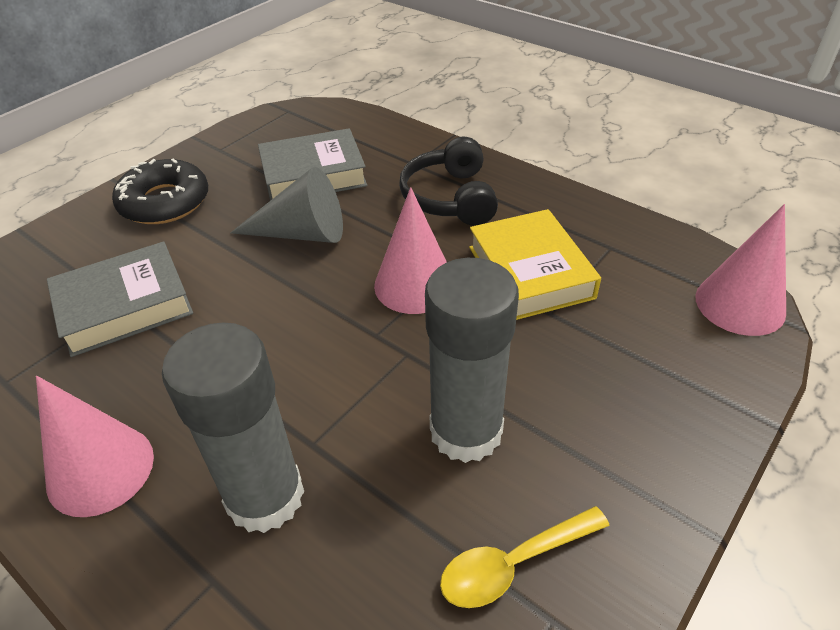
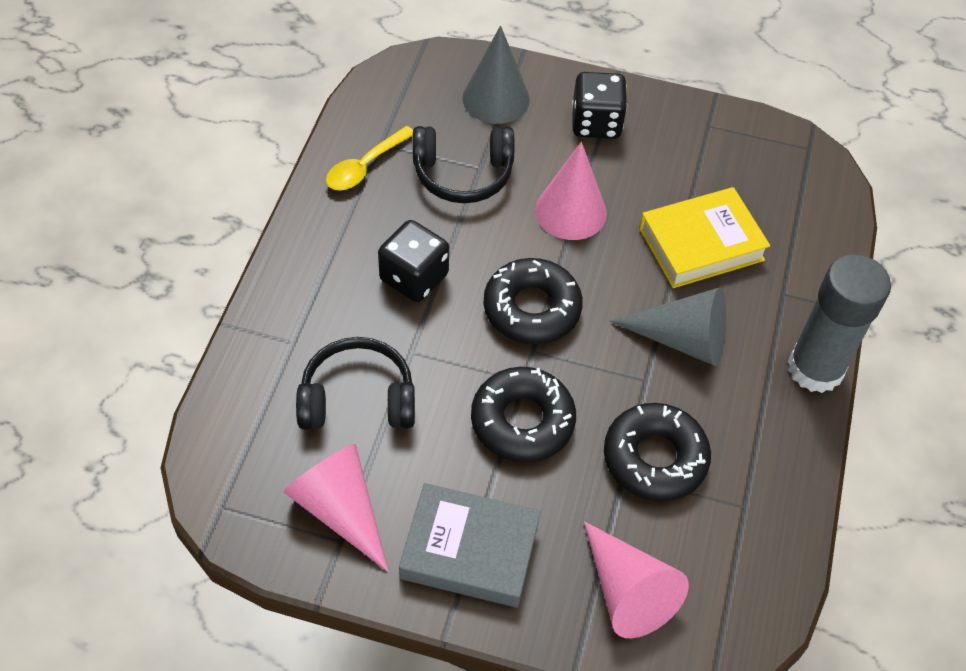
black dice: none = 0 -> [378,220,449,302] [572,72,627,139] = 2
black donut: [112,159,208,224] = 1 -> [471,367,576,463] [484,258,583,344] [604,403,711,501] = 3
black headphones: [399,137,498,226] = 1 -> [296,337,415,430] [413,126,515,203] = 2
grey book: [47,241,193,357] [258,128,367,201] = 2 -> [399,483,541,608] = 1
grey cone: [231,167,343,243] = 1 -> [462,26,530,124] [610,288,726,366] = 2
grey glue stick: [162,322,304,533] [425,258,519,463] = 2 -> [788,254,891,393] = 1

